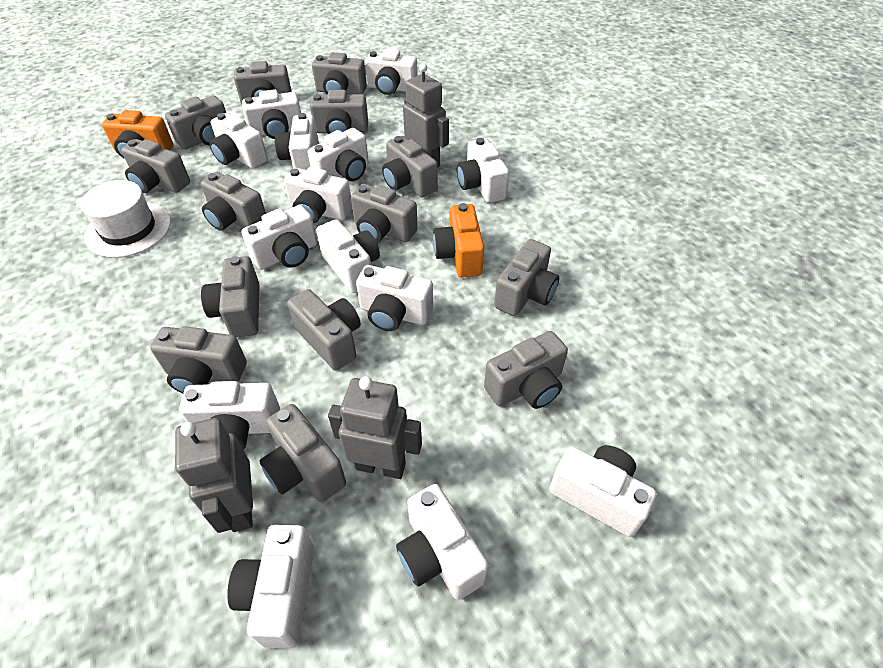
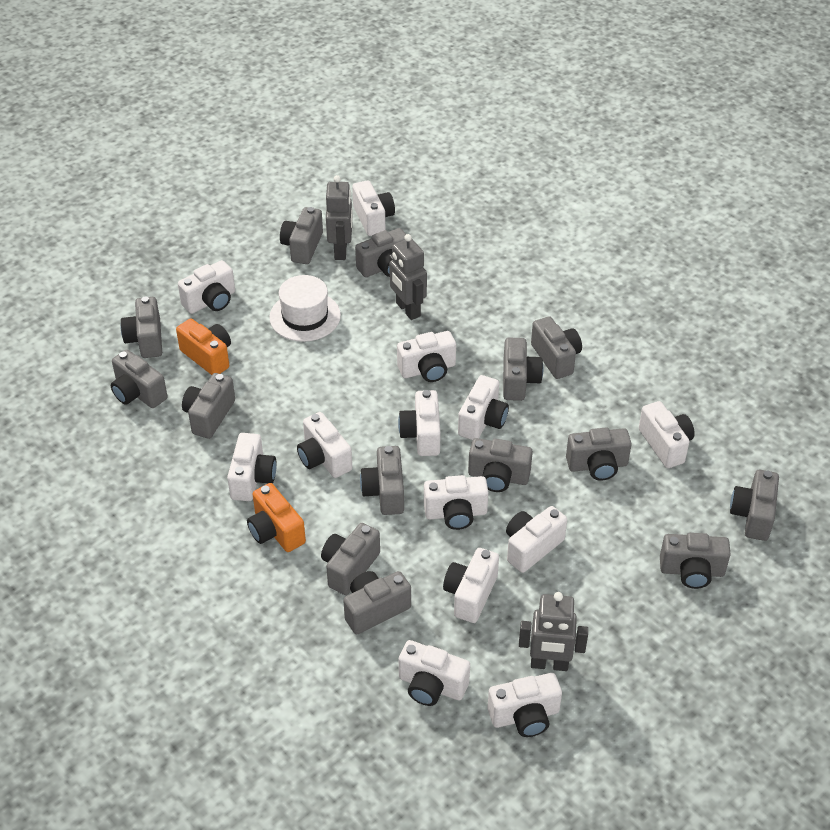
white camera: [179,381,280,450] [209,113,268,169] [227,525,314,648] [241,205,317,270] [242,89,301,139] [275,113,319,170] [284,167,352,223] [308,128,369,181] [316,219,380,293] [356,265,433,331] [365,49,418,95] [396,484,489,600] [457,138,509,203] [549,445,656,537] = 14 -> [178,260,235,314] [227,433,276,501] [297,412,352,478] [352,180,395,236] [397,331,456,382] [398,390,441,456] [399,640,470,706] [424,475,489,530] [443,548,499,623] [458,375,509,440] [488,673,562,737] [506,506,567,573] [639,401,695,468] = 13

